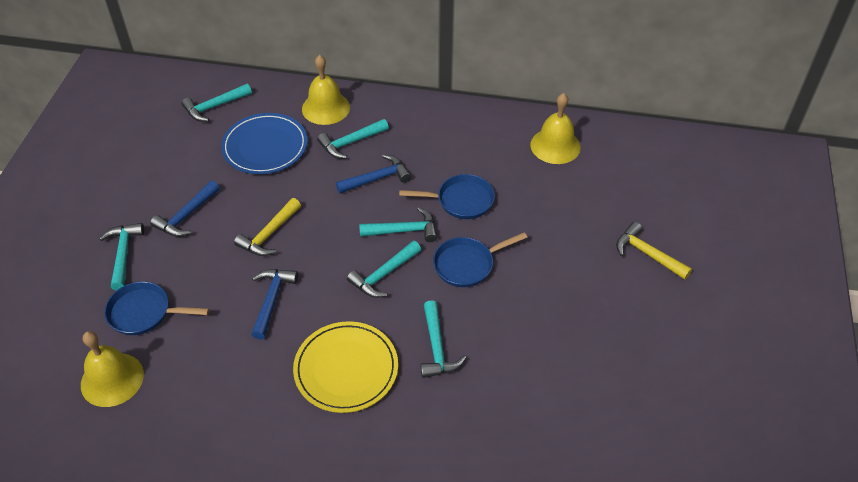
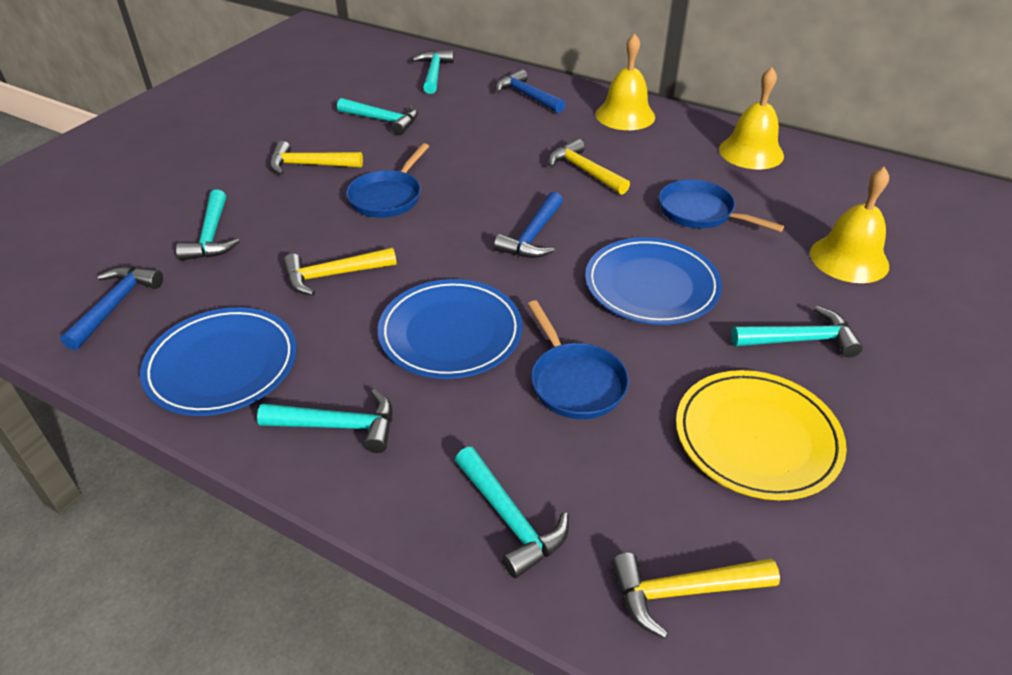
blue plate: [221,113,308,174] = 1 -> [140,307,297,416] [378,279,523,379] [585,237,722,325] = 3
yellow hammer: [234,198,301,256] [616,222,692,280] = 2 -> [270,141,363,175] [283,248,397,296] [548,139,630,195] [611,553,780,639] = 4

